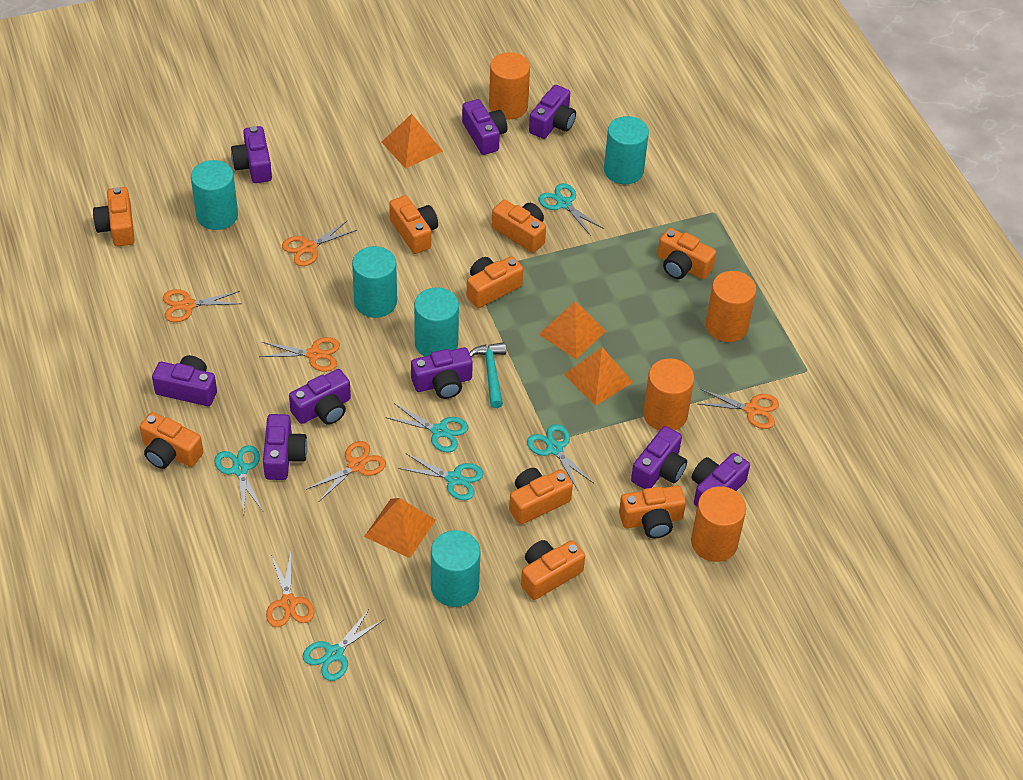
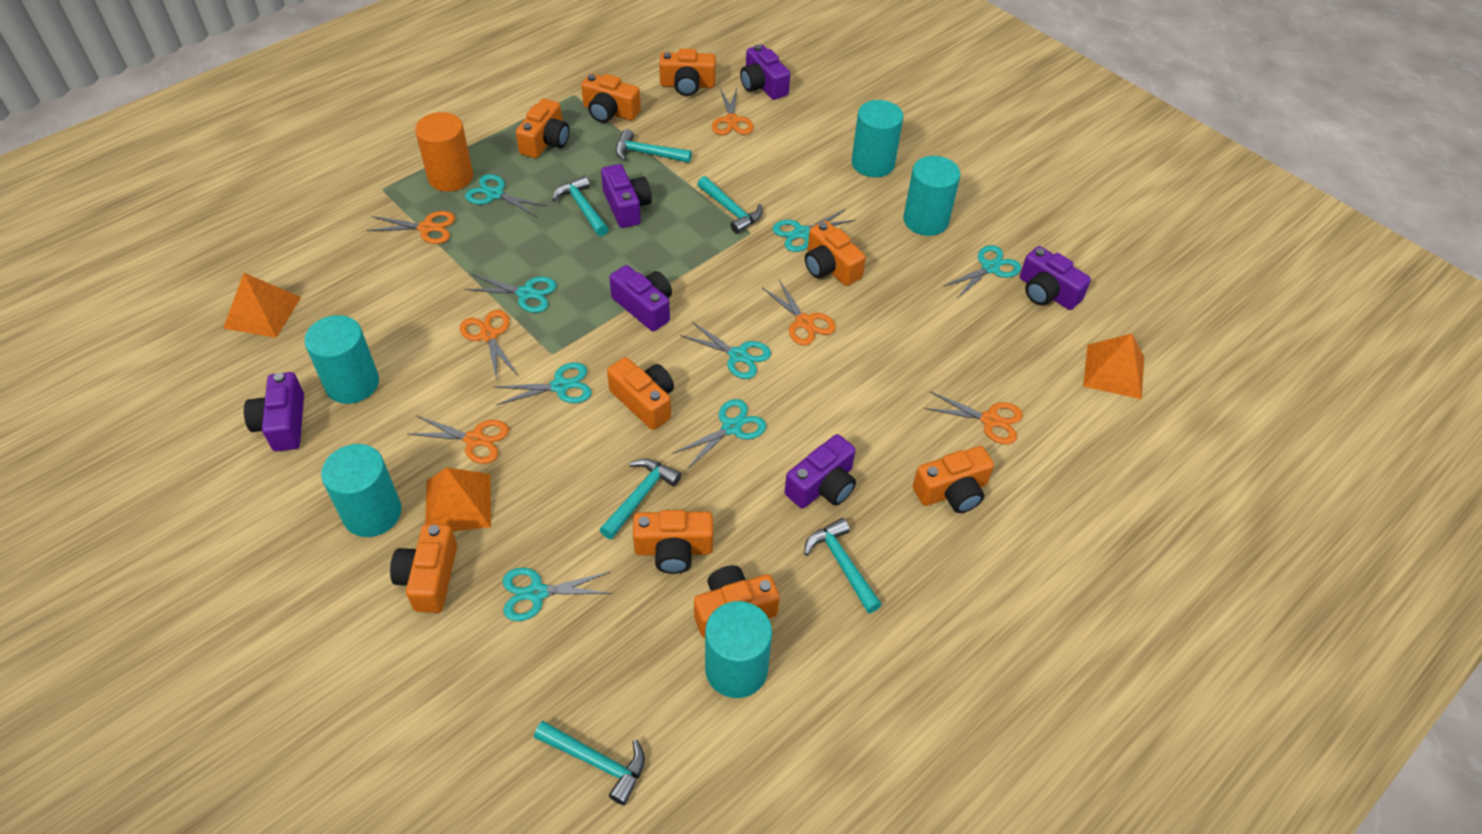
orange cylinder: [489,52,530,119] [643,358,694,431] [691,486,746,562] [706,271,756,342] = 4 -> [415,112,473,192] = 1
orange pyramid: [364,498,436,558] [382,114,443,169] [538,301,606,359] [564,347,633,406] = 4 -> [223,273,301,338] [425,467,491,531] [1083,333,1144,399] = 3
purple camera: [152,355,217,406] [231,126,272,183] [263,414,308,480] [289,369,351,425] [411,347,473,399] [462,99,507,155] [529,85,576,139] [631,426,687,489] [692,453,750,507] = 9 -> [244,372,304,451] [601,164,652,228] [609,265,672,331] [740,44,790,100] [785,434,856,508] [1020,246,1091,310] = 6
turquoise hammer: [469,342,506,408] = 1 -> [534,721,645,805] [552,176,609,236] [599,459,681,539] [616,129,692,163] [697,176,763,234] [804,518,882,613] = 6
turquoise scissors: [214,445,263,513] [303,608,383,681] [386,403,468,452] [398,453,484,500] [527,424,593,490] [539,183,604,236] = 6 -> [465,174,547,217] [465,274,557,313] [495,362,591,405] [503,568,612,621] [673,399,766,469] [680,322,771,379] [773,209,856,252] [944,245,1021,299] = 8

